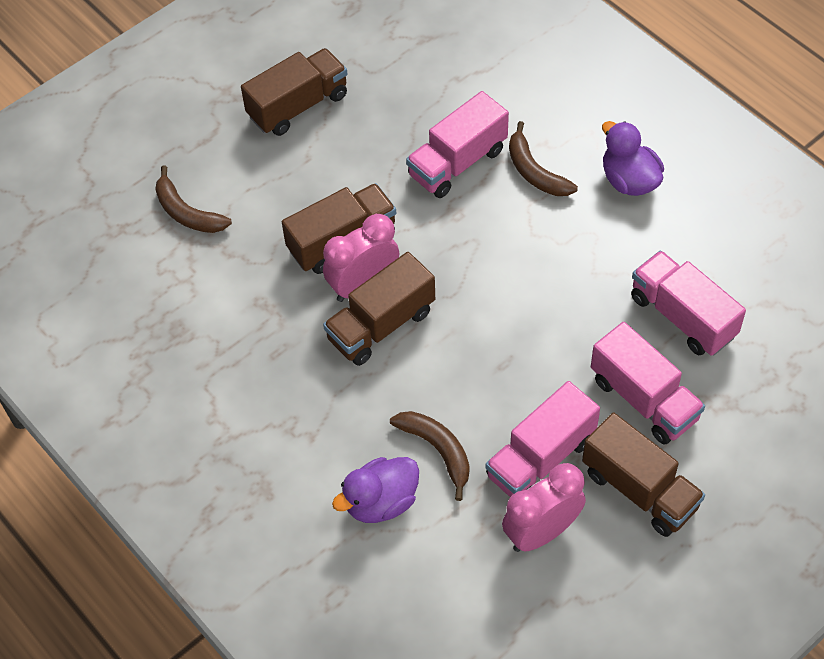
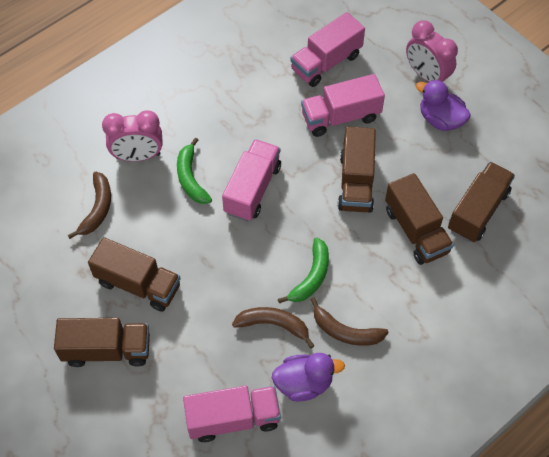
brown truck: [241,48,347,136] [282,183,396,274] [323,252,435,366] [582,412,705,537] = 4 -> [54,318,150,367] [88,237,181,312] [338,127,376,213] [385,173,454,265] [448,162,515,242] = 5
green banana: none = 0 -> [177,138,212,204] [278,238,329,303] = 2

